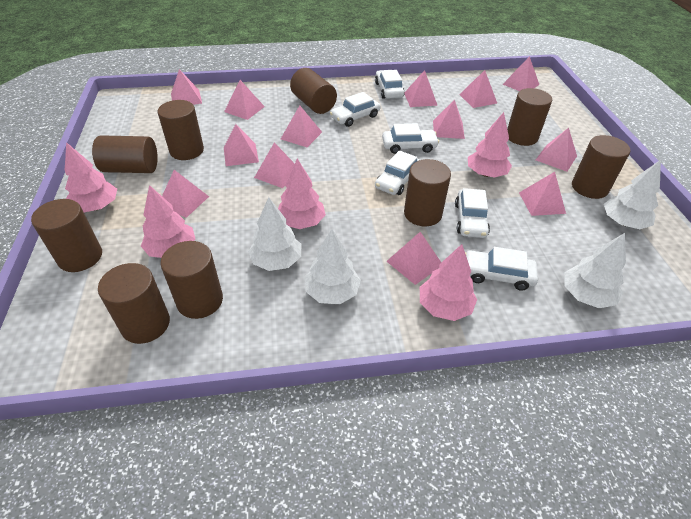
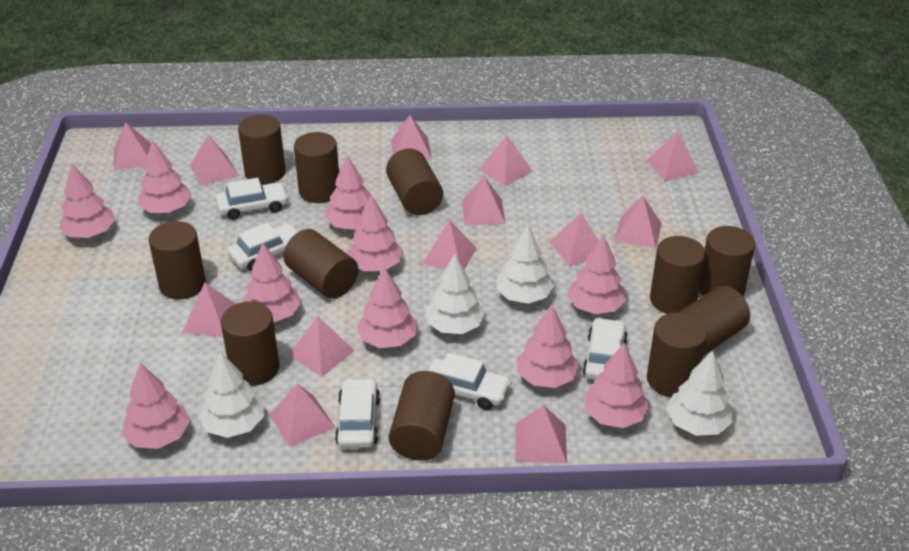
brown cylinder: [31,199,102,272] [92,135,158,173] [98,263,170,344] [158,100,204,160] [160,241,223,319] [290,68,337,114] [404,159,451,226] [507,88,552,146] [572,135,630,199] = 9 -> [149,221,206,299] [221,301,280,386] [238,114,286,184] [283,229,359,299] [294,132,339,203] [386,149,443,215] [389,371,455,461] [647,312,707,397] [650,236,706,314] [678,286,750,356] [699,226,755,296] = 11
pink tree: [65,142,117,212] [141,185,195,258] [278,159,326,229] [420,244,477,321] [468,112,512,177] = 5 -> [59,163,115,238] [122,363,190,449] [138,140,192,213] [243,243,301,322] [325,155,371,230] [347,195,403,271] [357,267,417,348] [516,305,579,388] [567,235,626,314] [585,343,649,428] = 10
white car: [330,92,381,127] [375,70,405,99] [375,150,420,195] [382,123,439,154] [455,188,490,238] [465,247,538,291] = 6 -> [216,178,289,220] [228,222,298,271] [335,378,380,448] [428,353,511,410] [582,318,627,380] = 5

